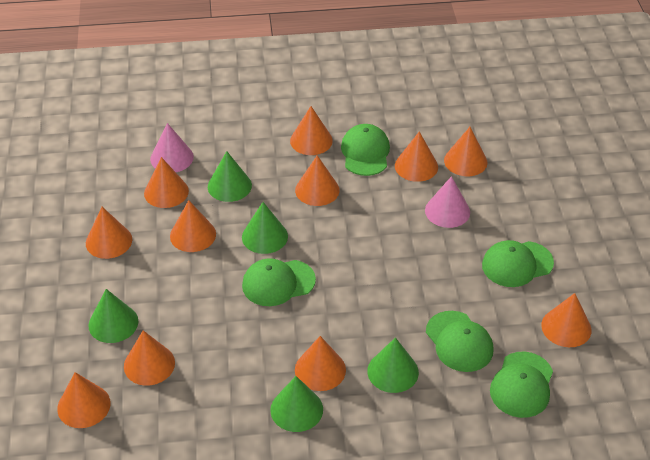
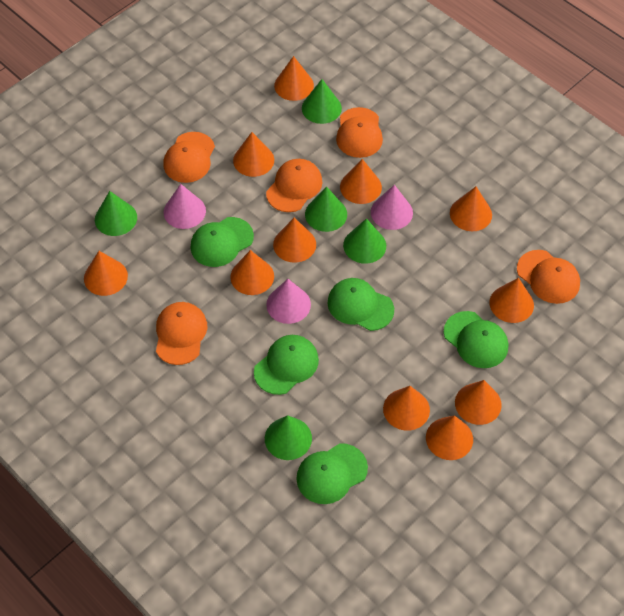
orange cap: none = 0 -> [156,302,207,365] [163,132,215,183] [266,159,323,212] [336,107,383,158] [517,250,580,304] = 5
pink cone: [150,123,194,172] [425,176,470,228] = 2 -> [164,184,206,229] [266,279,311,324] [371,185,413,230] = 3

